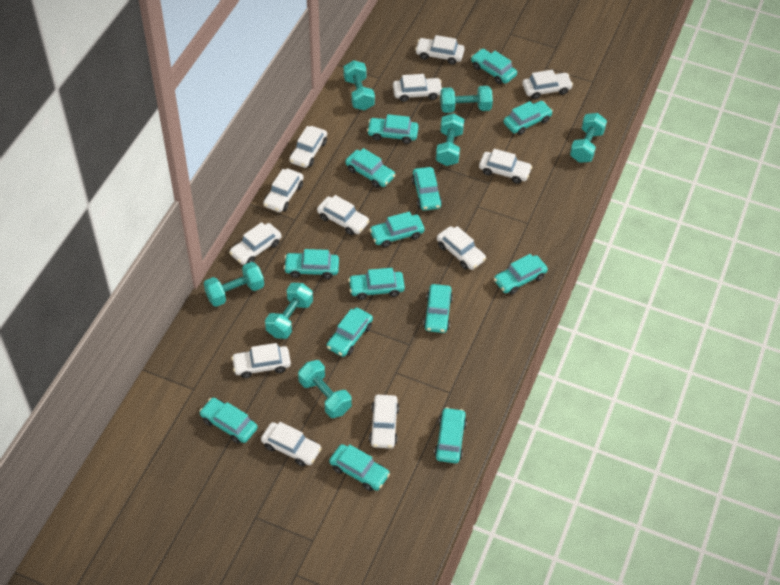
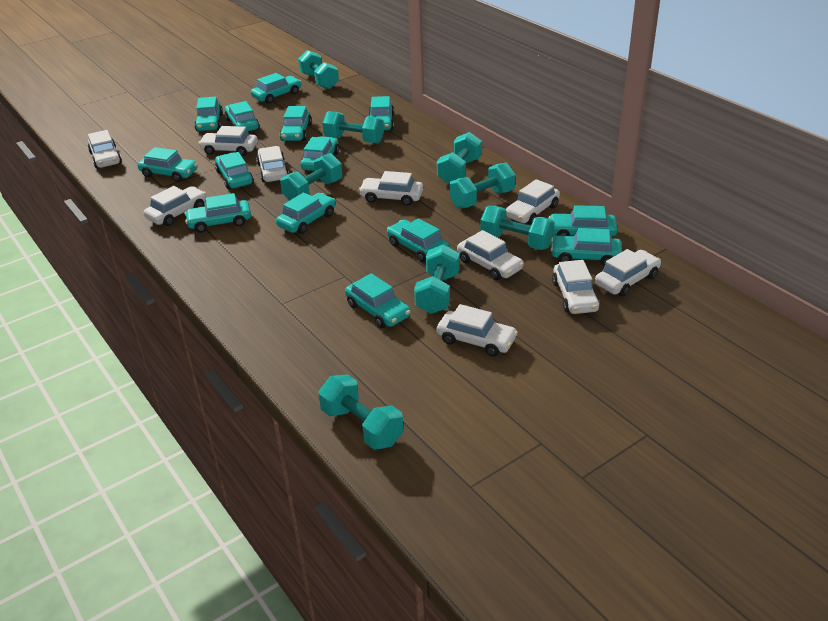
turquoise dumbbell: [204,262,264,307] [265,283,313,339] [298,360,352,418] [343,60,375,111] [436,113,464,166] [440,86,493,113] [570,113,607,163] = 7 -> [280,153,342,201] [298,50,339,89] [318,374,404,450] [323,111,384,144] [414,244,460,314] [437,132,482,184] [449,163,515,208] [480,206,555,250] = 8
white car: [229,222,282,265] [231,343,291,378] [261,422,322,466] [263,168,304,212] [289,126,327,168] [317,195,369,235] [369,395,399,448] [393,74,442,102] [415,35,465,65] [437,226,486,270] [479,149,532,184] [522,70,573,99] = 12 -> [88,130,122,169] [144,186,207,226] [198,126,258,156] [256,146,289,182] [359,171,423,206] [437,304,518,357] [457,230,524,280] [506,179,560,225] [552,260,600,314] [595,249,661,297] = 10

